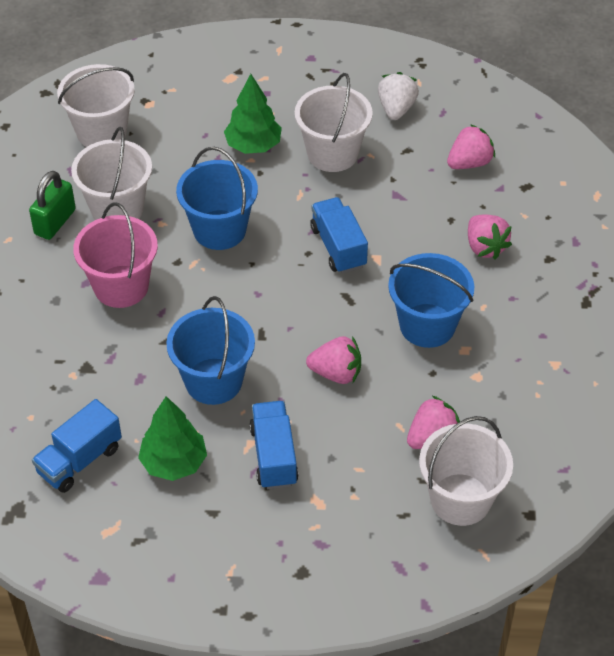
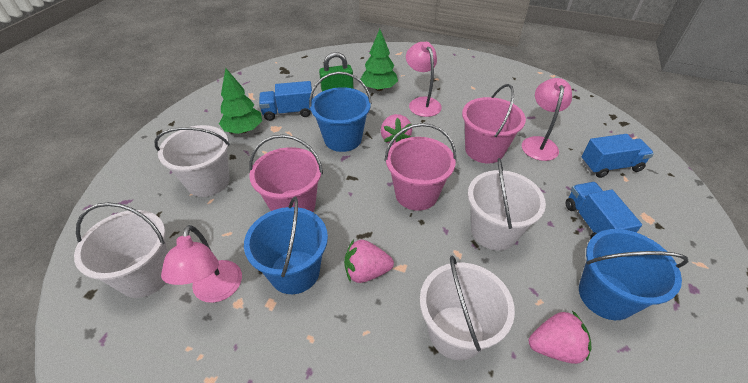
pink bucket: [73,202,158,308] = 1 -> [249,135,323,212] [385,123,456,211] [462,84,526,163] = 3
pink lamp: none = 0 -> [161,225,242,303] [406,42,442,117] [522,78,572,161] = 3
pink strawberry: [306,336,361,384] [407,396,460,449] [447,124,495,169] [468,214,512,259] = 4 -> [344,239,394,283] [381,114,412,145] [529,310,591,364] = 3
white strawberry: [378,72,419,120] = 1 -> none = 0

